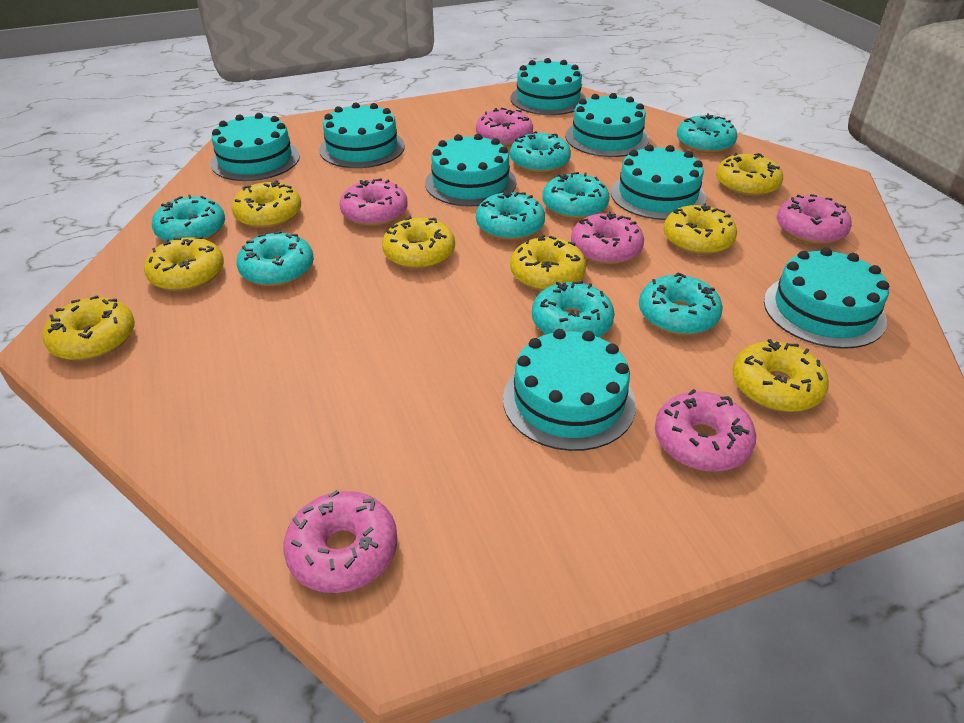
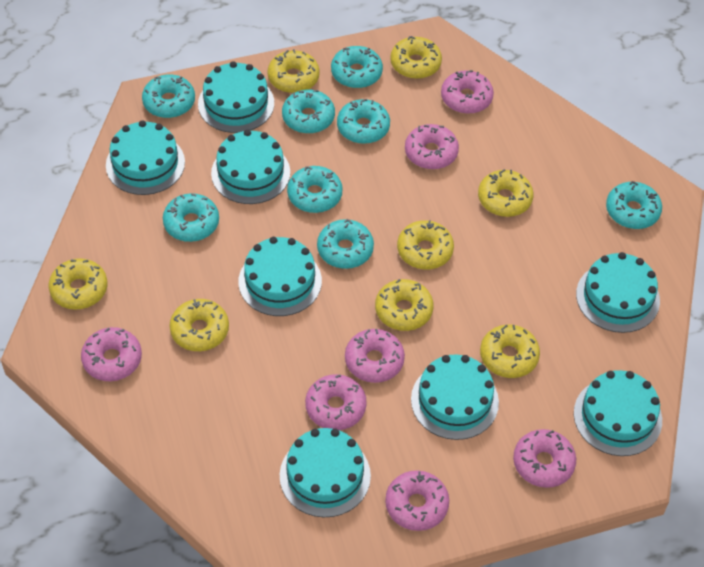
pink donut: [283,490,398,593] [339,178,408,226] [476,108,533,146] [571,212,644,264] [655,389,756,472] [777,194,852,244] = 6 -> [81,327,142,381] [305,374,367,430] [345,329,405,383] [385,470,449,531] [405,124,459,169] [441,70,494,114] [513,429,576,488] = 7

